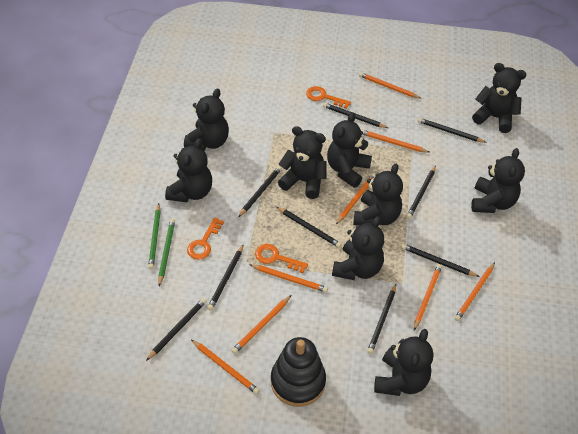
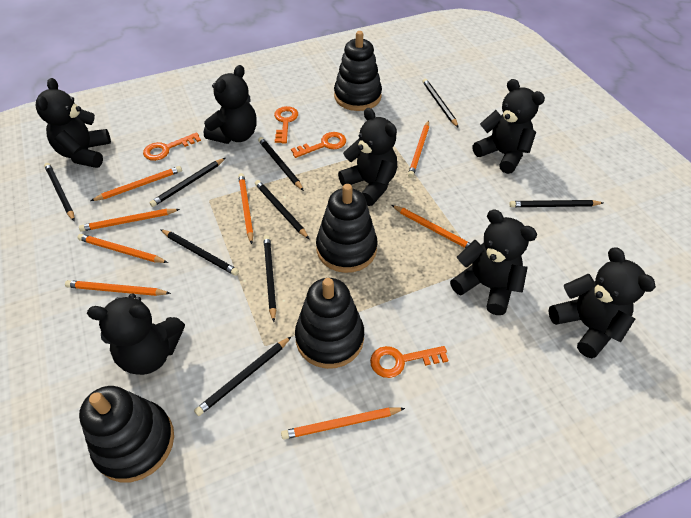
black stacking toy: [271,337,326,407] = 1 -> [79,386,174,482] [295,278,364,369] [316,184,378,273] [334,31,382,111] = 4
black teddy bear: [165,138,212,202] [184,88,229,151] [278,126,327,199] [327,112,372,188] [332,216,384,280] [353,164,403,225] [374,329,433,396] [471,148,525,213] [472,63,527,133] = 9 -> [36,78,111,168] [87,294,185,375] [204,65,257,144] [338,108,397,206] [450,210,537,315] [473,79,545,174] [548,247,656,358] = 7
green pencil: [148,204,161,269] [158,219,175,286] = 2 -> none = 0
orange key: [187,217,224,260] [255,244,308,273] [306,86,351,109] = 3 -> [143,132,201,161] [274,106,298,144] [291,132,346,158] [370,346,448,378] = 4

